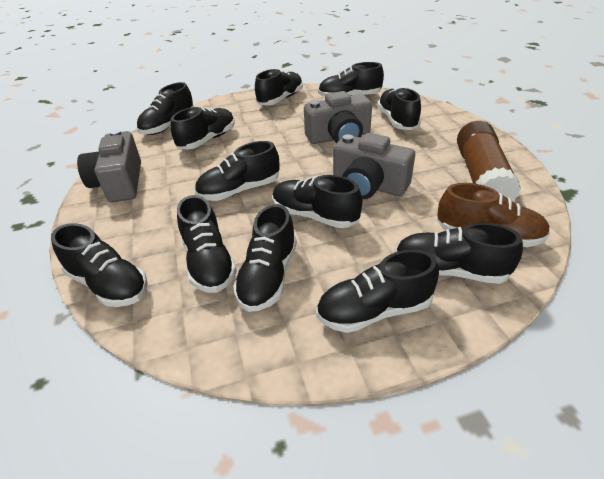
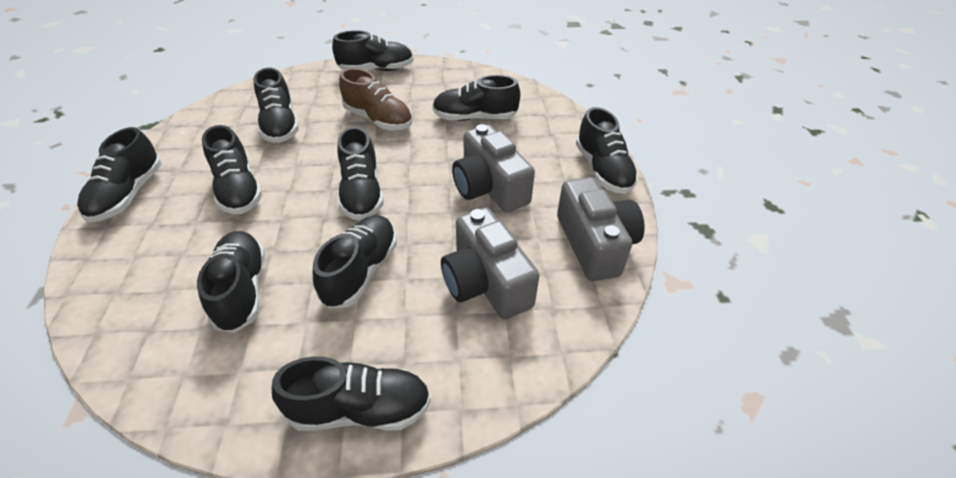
black shoe: [51,223,148,307] [137,82,194,135] [171,106,235,149] [177,195,237,293] [195,141,279,201] [233,204,297,312] [255,69,303,105] [273,175,362,228] [316,250,439,333] [318,62,384,97] [377,87,421,130] [395,223,523,284] = 12 -> [77,127,162,222] [197,231,265,333] [202,125,263,214] [253,68,299,143] [272,356,431,431] [313,215,397,309] [332,30,413,71] [337,127,384,221] [432,75,520,121] [576,107,639,194] = 10
brown glue stick: [457,121,521,202] = 1 -> none = 0

